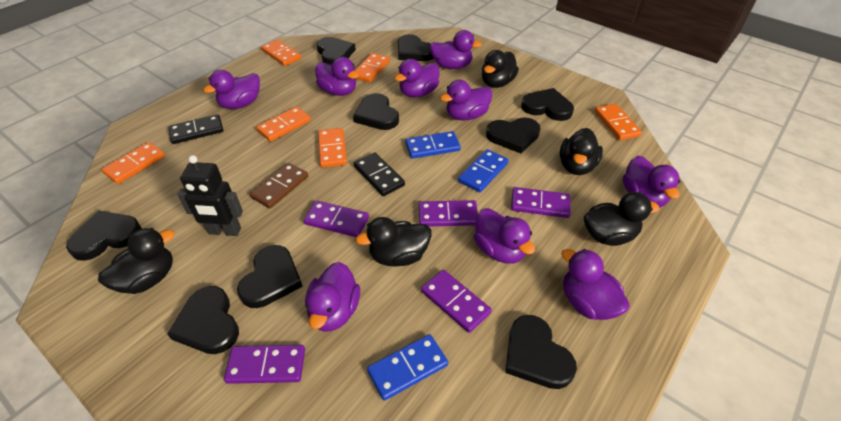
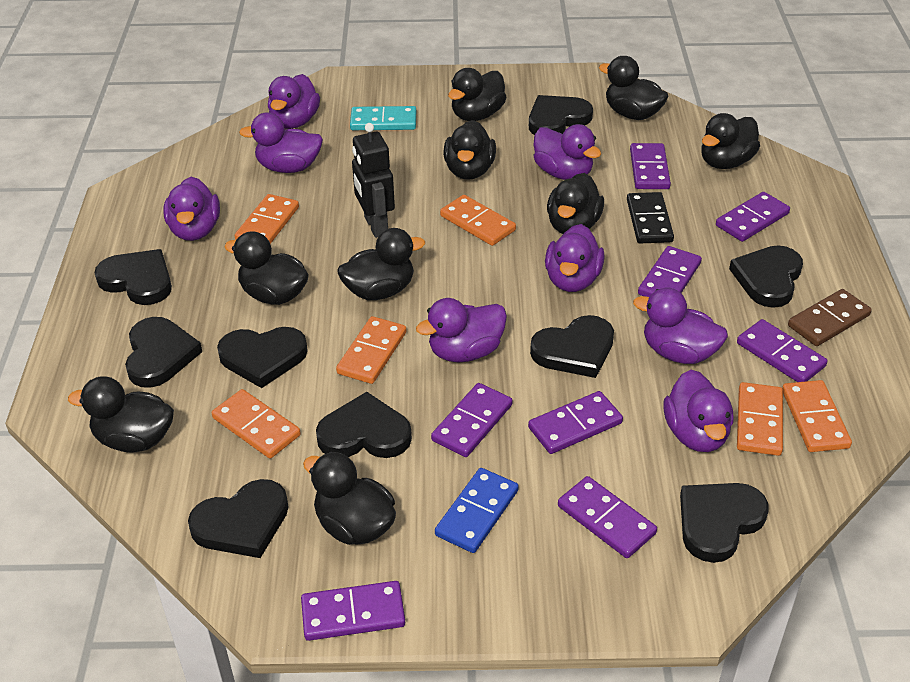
black domino: [168,114,223,144] [354,153,405,196] = 2 -> [627,192,674,243] = 1
black duck: [98,228,174,294] [355,217,432,267] [482,50,519,88] [560,128,603,175] [584,192,659,246] = 5 -> [68,376,174,453] [224,231,309,305] [303,452,396,545] [337,228,425,300] [443,120,496,180] [448,68,507,121] [547,173,604,234] [599,56,668,120] [701,113,760,169] = 9
blue domino: [367,334,448,401] [405,131,461,159] [458,149,509,192] = 3 -> [435,468,519,553] = 1
purple domino: [224,345,305,384] [304,201,369,237] [419,200,478,227] [421,270,492,333] [511,187,571,218] = 5 -> [301,581,405,641] [431,383,513,457] [528,391,623,454] [558,476,657,558] [630,143,671,189] [638,246,702,297] [716,192,790,242] [737,319,828,382] = 8
purple duck: [203,70,260,109] [305,262,360,332] [315,57,359,96] [394,59,440,97] [430,30,482,69] [440,80,492,120] [474,208,535,264] [561,249,630,320] [623,156,680,207] = 9 -> [163,177,220,241] [239,112,323,173] [268,74,320,129] [416,298,507,362] [533,124,601,180] [545,224,605,292] [633,288,728,364] [663,370,733,452] = 8
turquoise domino: none = 0 -> [350,106,416,130] = 1

